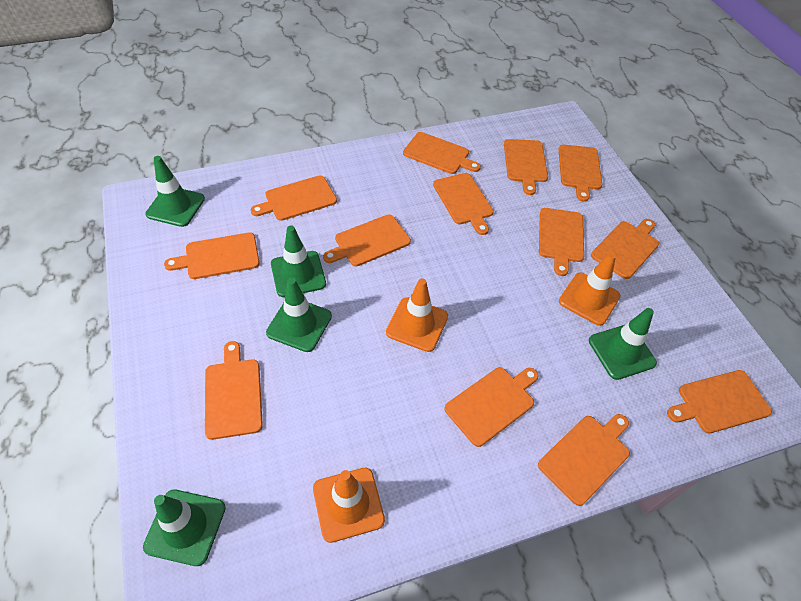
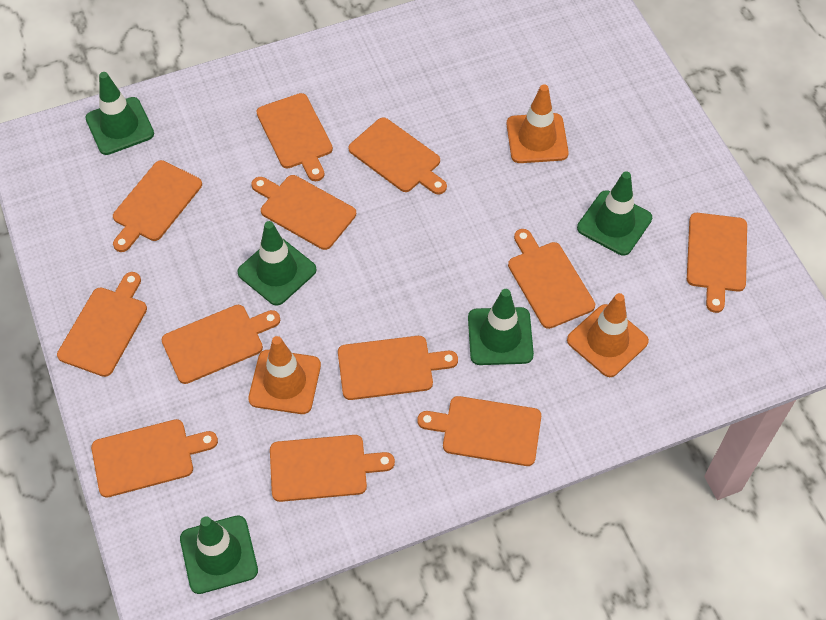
orange cutting board: [164,232,260,279] [205,341,263,440] [250,175,337,221] [323,214,411,266] [403,132,481,174] [433,173,494,235] [444,367,539,447] [504,139,548,195] [538,414,630,506] [539,208,584,276] [558,145,602,202] [591,219,659,279] [667,370,772,434] = 13 -> [57,272,147,377] [91,419,218,498] [113,160,202,252] [162,305,280,384] [251,175,356,250] [256,93,333,181] [270,435,395,502] [338,336,458,400] [348,118,447,195] [418,396,541,466] [508,229,595,329] [687,213,747,313] = 12

